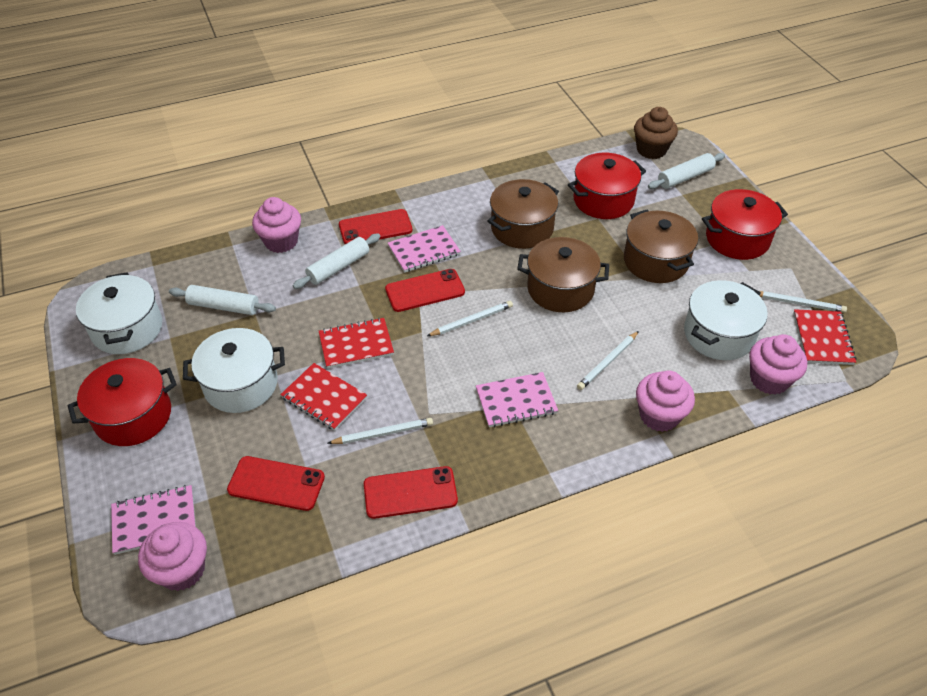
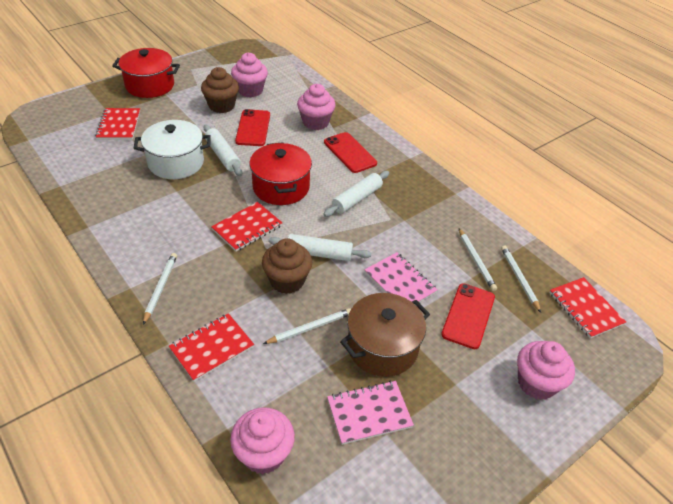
brown cupcake: [634,107,678,159] = 1 -> [201,67,239,113] [262,238,312,294] = 2
brown pot: [488,179,559,249] [517,237,609,312] [624,210,698,283] = 3 -> [340,293,430,377] = 1
pink notebook: [111,485,196,555] [388,225,461,273] [476,372,558,427] = 3 -> [327,381,414,445] [365,252,438,303] = 2
red notebook: [280,363,367,431] [319,318,394,369] [793,309,857,365] = 3 -> [95,108,140,140] [169,313,254,382] [211,202,282,251] [549,277,626,339] = 4
red phone: [227,456,325,511] [339,209,412,244] [364,466,458,519] [385,269,465,312] = 4 -> [235,109,270,146] [324,132,377,173] [441,283,495,349] = 3
red pot: [68,358,177,446] [568,153,646,219] [702,189,788,260] = 3 -> [112,48,180,98] [249,142,312,205] = 2
white pot: [76,272,162,354] [183,328,285,413] [684,280,768,360] = 3 -> [134,120,211,179] = 1

